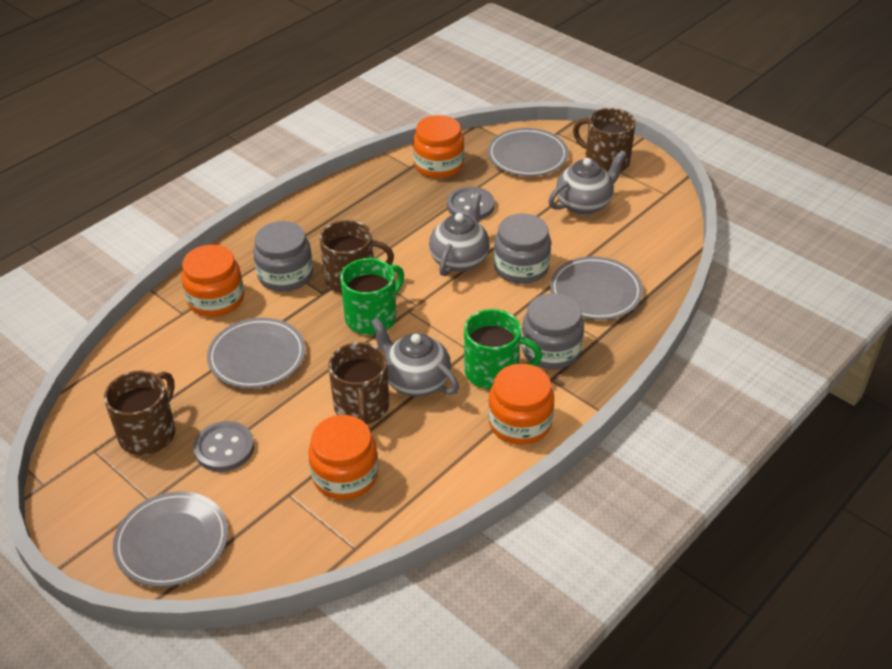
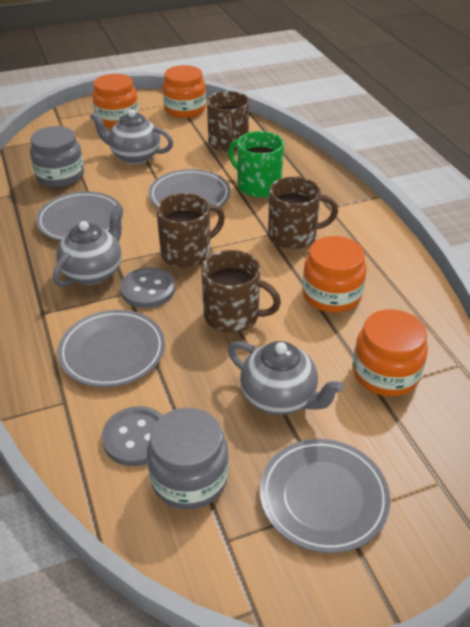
green mug: [340,258,404,335] [464,309,542,389] = 2 -> [228,131,284,197] = 1
grey jar: [253,221,313,292] [494,213,551,284] [521,293,584,369] = 3 -> [30,126,84,187] [147,408,229,509] = 2

